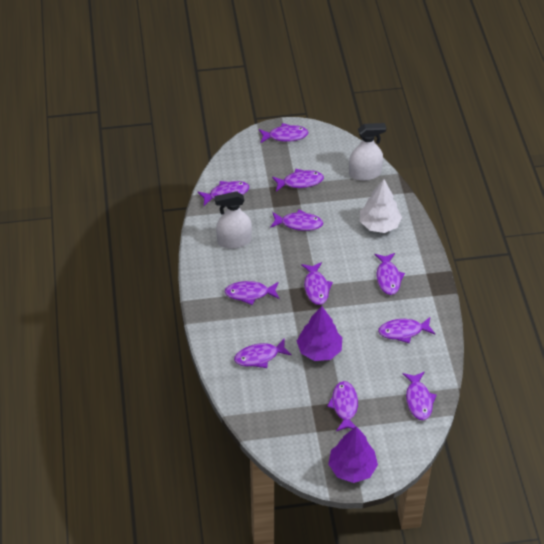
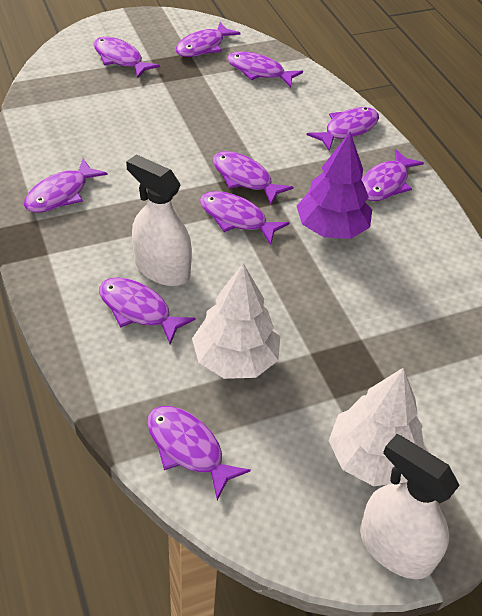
purple fish: [198,181,249,206] [224,281,280,305] [234,338,292,368] [259,123,308,143] [270,209,323,231] [272,169,324,191] [301,262,333,305] [327,381,358,431] [374,253,405,295] [378,317,435,343] [403,371,437,420] = 11 -> [24,159,108,212] [94,37,160,78] [99,277,195,344] [147,406,251,500] [176,22,240,57] [200,191,289,245] [213,151,293,205] [227,52,303,87] [307,107,379,151] [362,149,424,201] = 10
purple tree: [297,306,342,361] [328,426,378,483] = 2 -> [297,132,372,239] = 1
white tree: [360,179,402,233] = 1 -> [192,263,280,379] [329,368,425,486] = 2

